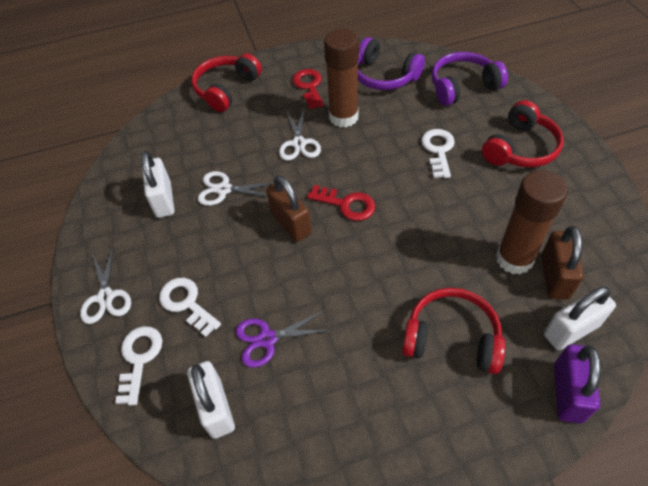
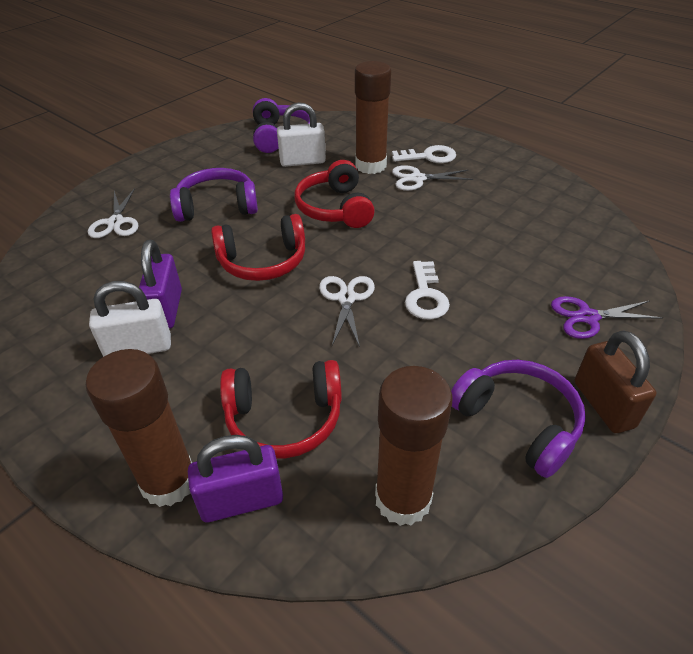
brown glue stick: [324,29,359,127] [496,170,568,275] = 2 -> [86,349,192,507] [355,61,391,174] [375,366,453,526] = 3
brown padlock: [266,175,312,242] [541,226,584,300] = 2 -> [575,330,656,433] = 1
purple headphones: [358,37,425,90] [432,52,508,106] = 2 -> [170,168,258,222] [253,98,310,153] [451,360,586,478] = 3
purple padlock: [554,344,601,423] = 1 -> [139,240,182,329] [188,435,283,522] = 2
red key: [292,69,324,109] [307,185,375,221] = 2 -> none = 0
white key: [115,326,163,406] [159,278,221,337] [421,129,455,178] = 3 -> [392,145,456,163] [405,261,450,320] = 2
white padlock: [141,151,174,218] [187,361,235,439] [544,286,616,350] = 3 -> [89,281,171,357] [277,102,326,167] = 2

